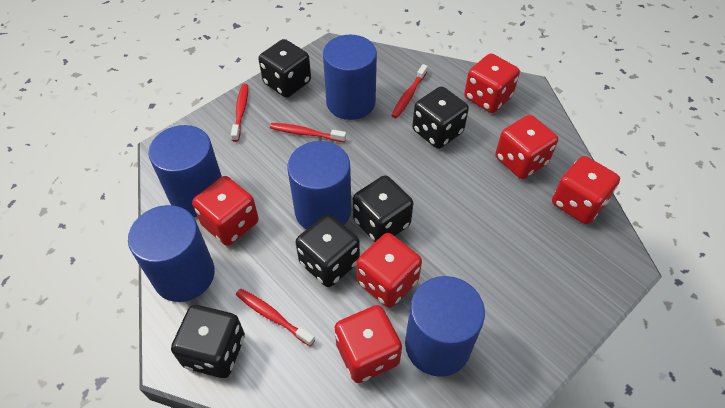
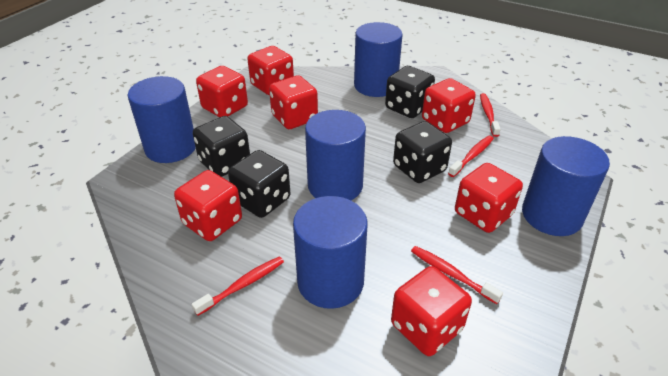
black dice: [171,305,245,378] [259,39,311,98] [296,214,360,287] [353,175,413,242] [412,86,469,149] = 5 -> [193,116,250,177] [228,150,290,218] [385,66,435,118] [393,121,452,183] = 4
red dice: [192,176,259,246] [335,305,402,383] [357,233,422,308] [464,53,520,113] [495,115,558,179] [552,156,620,224] = 6 -> [174,170,242,241] [196,66,248,117] [247,46,294,95] [269,75,318,129] [391,266,472,356] [422,78,476,133] [455,163,523,233] = 7

